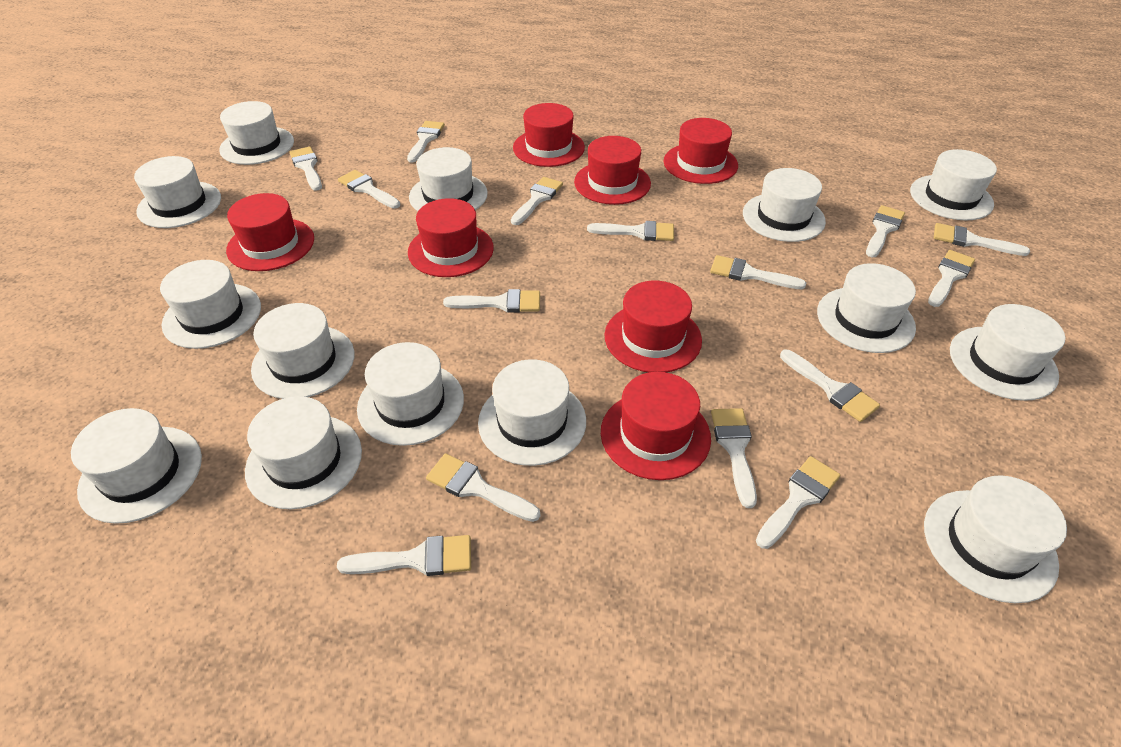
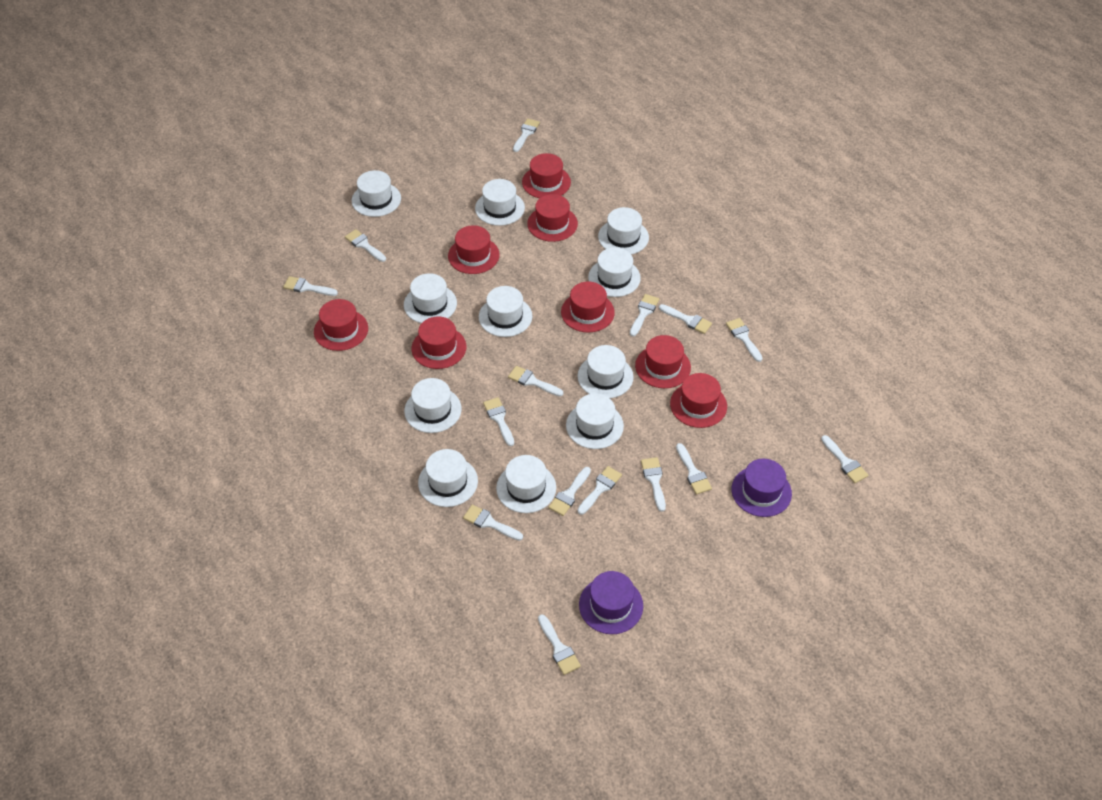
purple hat: none = 0 -> [579,571,643,634] [731,459,792,517] = 2
red hat: [226,193,314,271] [408,198,494,277] [513,103,585,167] [574,136,651,205] [601,372,711,480] [605,281,702,372] [664,118,738,184] = 7 -> [314,299,368,351] [412,316,466,369] [448,225,500,274] [522,153,571,198] [527,194,578,242] [561,281,615,333] [635,335,691,388] [670,373,727,428] = 8
white hat: [71,408,202,524] [134,156,221,228] [160,260,261,349] [219,101,294,165] [245,396,362,509] [251,303,354,399] [357,342,464,446] [409,147,488,211] [478,359,586,466] [743,168,826,242] [817,263,916,353] [910,149,997,220] [924,475,1067,603] [950,304,1066,401] = 14 -> [352,170,401,217] [404,273,457,323] [404,378,462,433] [418,449,478,507] [475,179,525,226] [479,286,532,337] [496,455,556,513] [566,393,624,449] [578,345,634,398] [588,247,641,297] [598,207,649,255] = 11

